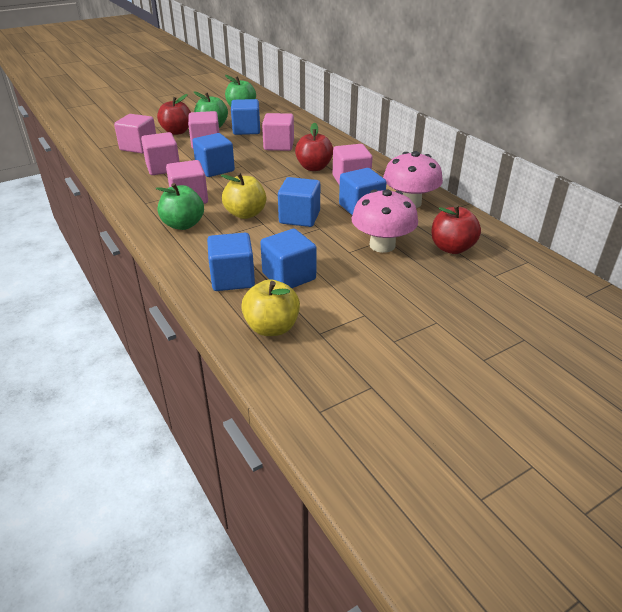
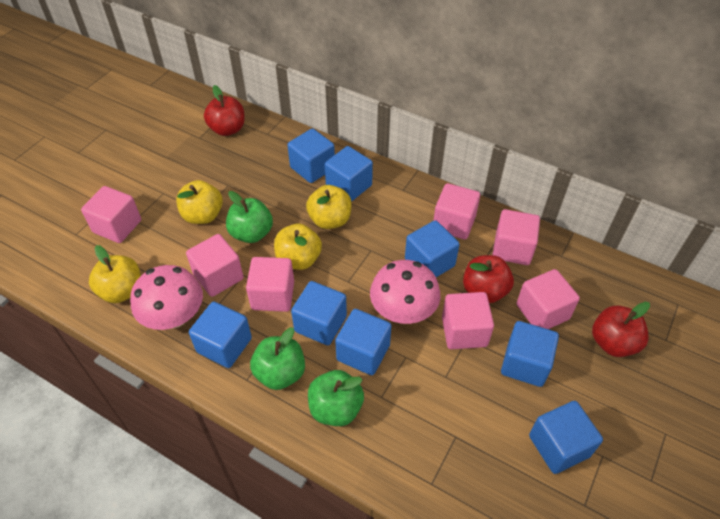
blue cube: [192,133,235,177] [207,233,255,291] [231,99,260,135] [260,229,317,288] [278,177,320,227] [339,168,387,215] = 6 -> [189,302,252,368] [287,128,335,183] [291,281,347,345] [325,146,373,202] [335,309,392,375] [405,220,460,277] [501,321,559,387] [529,401,603,474] = 8
pink cube: [114,114,156,153] [141,132,180,175] [166,160,208,204] [188,111,219,149] [262,113,294,151] [333,144,372,186] = 6 -> [81,186,141,243] [186,234,244,297] [246,257,294,312] [433,183,480,239] [442,292,494,349] [493,209,540,265] [516,269,580,329] = 7
yellow apple: [221,173,266,219] [241,279,300,336] = 2 -> [89,245,141,303] [176,180,223,224] [274,223,322,270] [306,185,352,229] = 4

